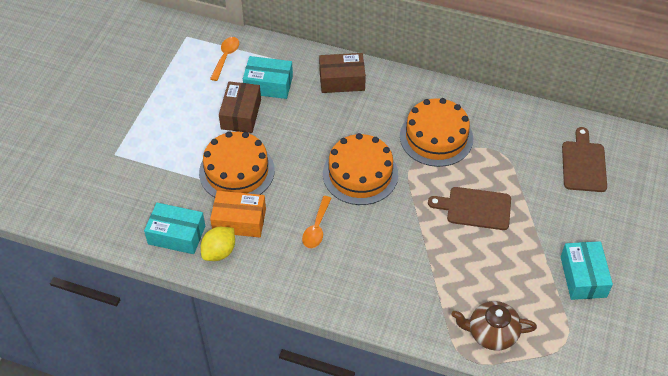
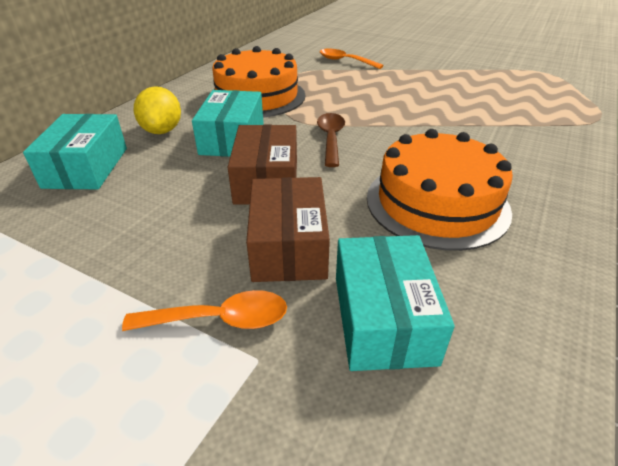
brown cutting board: [428,187,511,230] [562,127,607,192] = 2 -> none = 0
brown spoon: none = 0 -> [317,113,345,167] = 1
brown teapot: [452,301,537,351] = 1 -> none = 0
orange box: [210,191,266,237] = 1 -> none = 0
orange cake: [199,131,275,197] [323,133,398,205] [400,98,473,167] = 3 -> [212,46,305,117] [367,129,513,251] = 2

